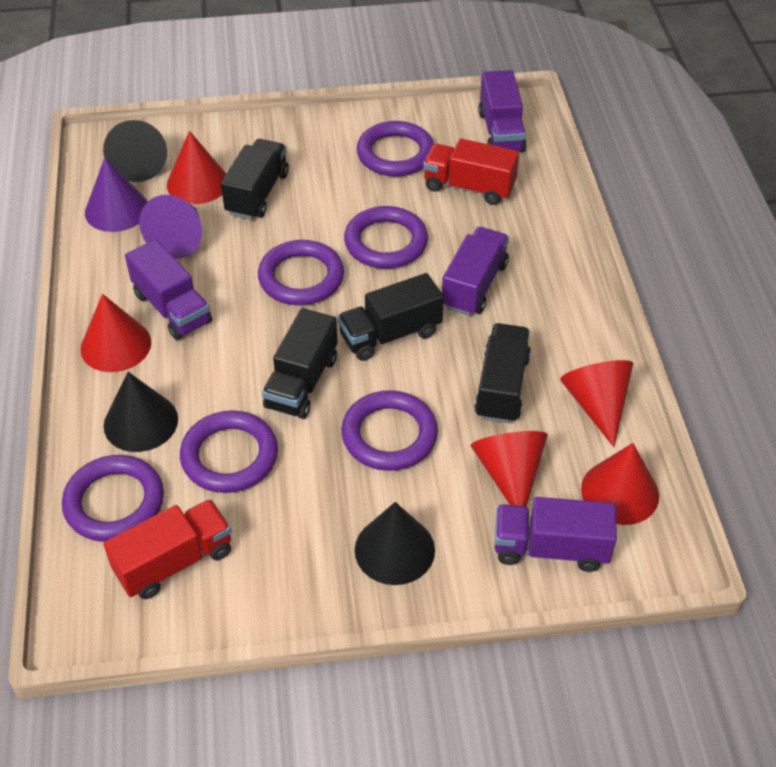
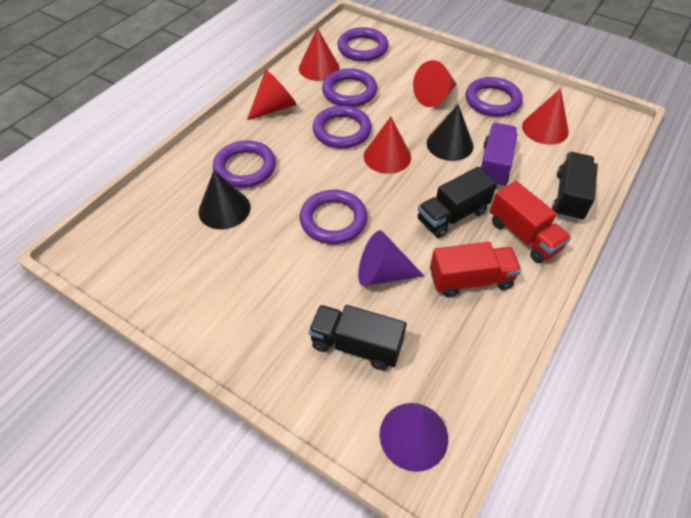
black cone: [103,120,167,182] [104,372,178,452] [355,502,435,585] = 3 -> [199,170,251,229] [427,104,474,161] = 2
black truck: [221,139,289,220] [262,308,338,419] [337,273,444,361] [474,323,531,423] = 4 -> [309,305,407,370] [417,167,497,238] [552,152,598,221] = 3
purple truck: [125,239,212,340] [442,227,509,316] [478,70,527,153] [495,497,617,572] = 4 -> [480,123,518,188] = 1

